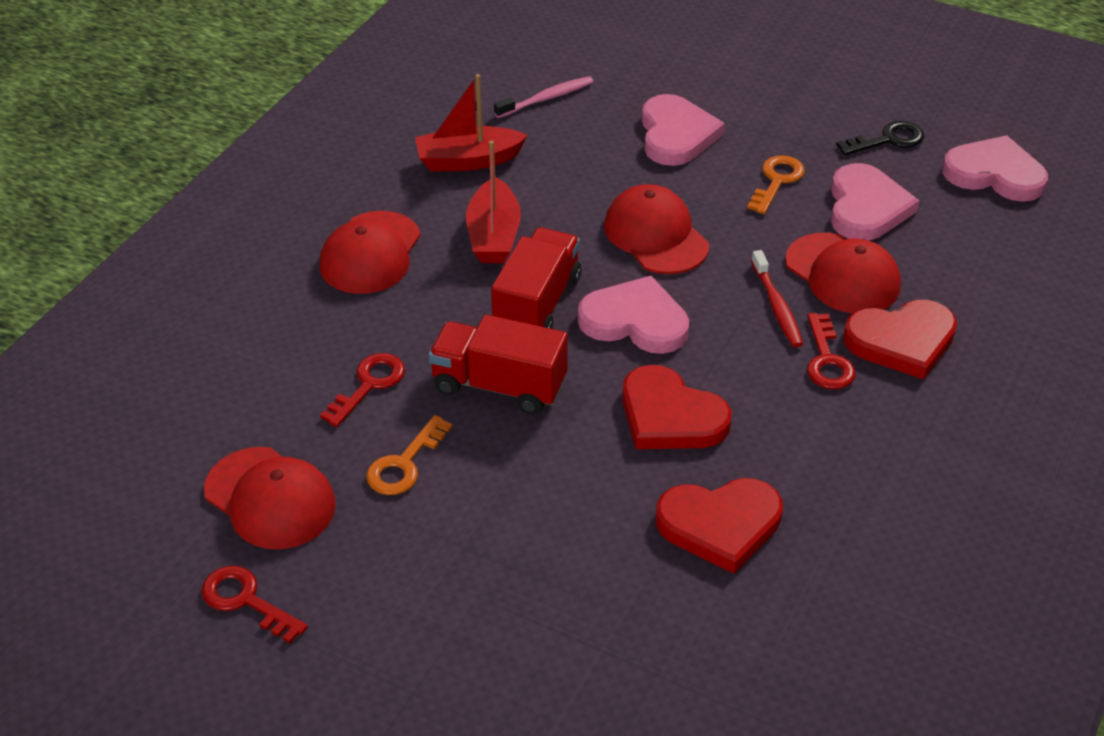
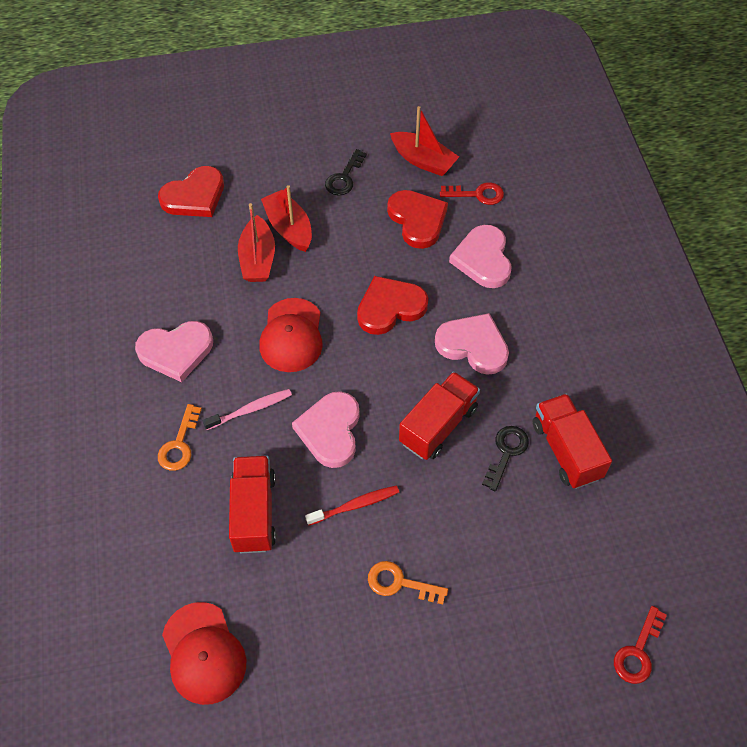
black key: [836,121,924,156] = 1 -> [325,149,367,196] [482,426,529,491] = 2
red boat: [415,74,528,172] [466,140,521,263] = 2 -> [238,203,275,282] [261,185,312,252] [390,106,459,176] = 3
red cap: [204,447,336,549] [320,211,421,294] [604,184,709,274] [785,233,901,314] = 4 -> [162,602,246,705] [259,298,323,372] = 2
red key: [202,565,308,643] [320,353,405,427] [807,313,856,389] = 3 -> [440,182,504,205] [614,606,667,684] = 2
red truck: [429,315,568,414] [491,227,581,329] = 2 -> [229,456,276,553] [399,371,480,460] [533,394,612,489] = 3

